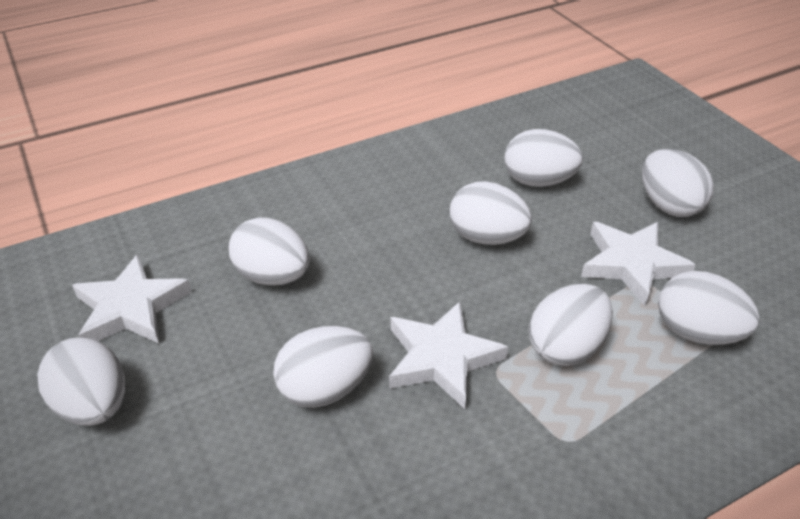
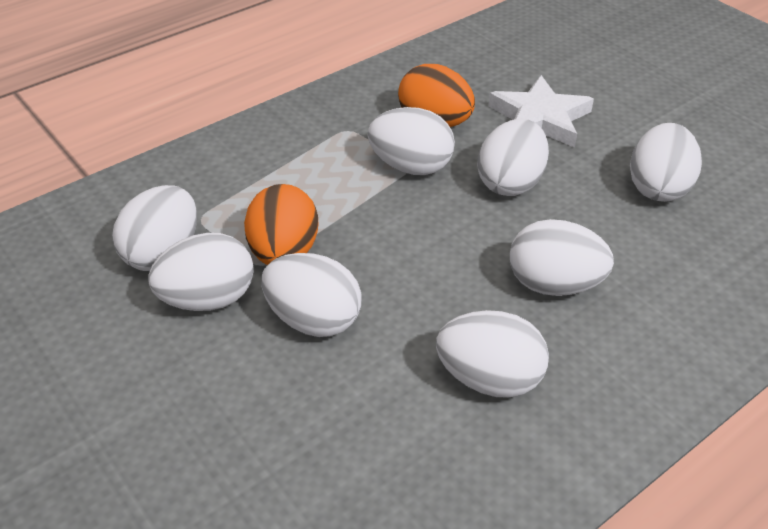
orange egg: none = 0 -> [244,184,318,265] [398,64,475,127] = 2
white star: [72,254,192,343] [389,301,508,409] [581,222,696,306] = 3 -> [489,75,594,148] = 1

